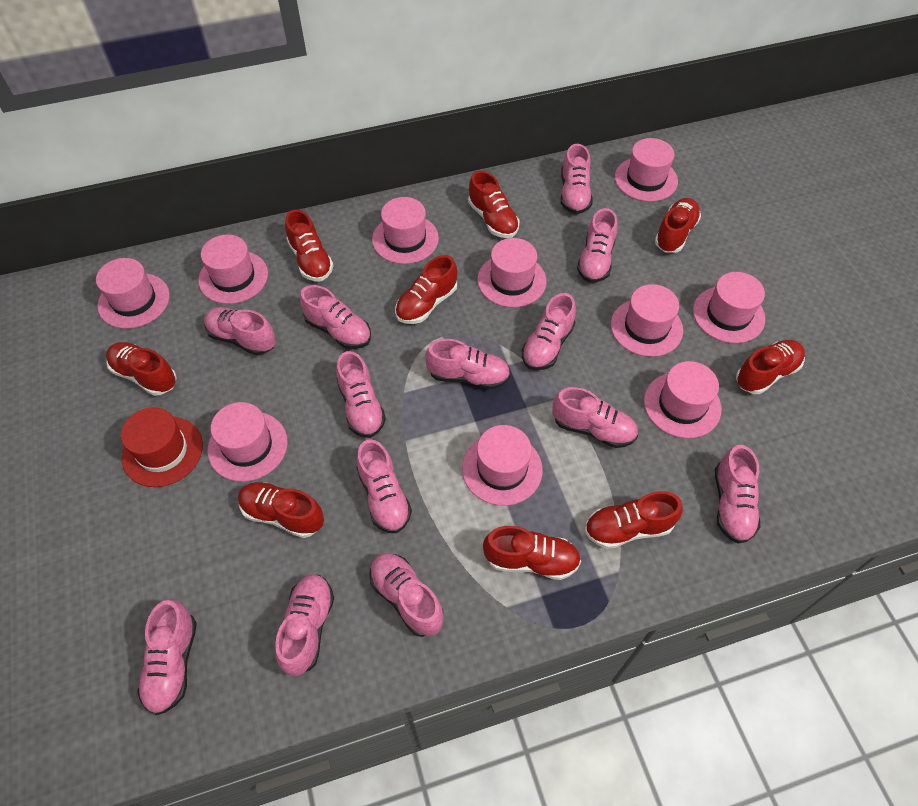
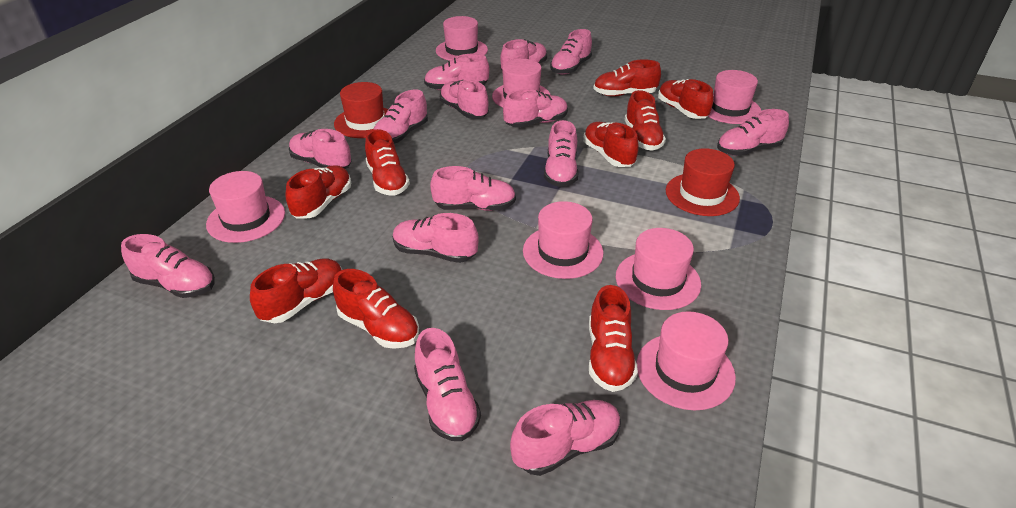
pink hat: [96,258,170,329] [198,235,268,304] [207,402,288,482] [372,197,439,264] [462,425,543,506] [477,238,547,308] [611,284,683,357] [615,138,678,202] [644,361,721,438] [693,272,765,343] = 10 -> [206,171,285,243] [436,16,488,61] [492,59,551,108] [523,201,603,279] [616,228,701,310] [636,311,736,410] [708,70,761,124] = 7
pink shoe: [137,600,197,715] [204,307,276,356] [275,574,334,676] [300,285,371,349] [336,351,386,438] [357,439,412,533] [369,553,443,637] [425,339,510,389] [522,293,576,370] [552,387,638,448] [561,144,593,214] [577,208,618,283] [715,445,761,544] = 13 -> [121,234,215,298] [289,129,351,169] [373,89,428,143] [393,213,479,263] [414,328,481,441] [424,54,489,90] [430,166,516,211] [440,80,489,119] [500,39,547,70] [503,89,568,128] [510,400,621,476] [544,120,579,187] [550,29,592,75] [717,109,789,156] = 14
red hat: [121,407,203,487] = 1 -> [334,82,388,138] [666,148,740,216] = 2

